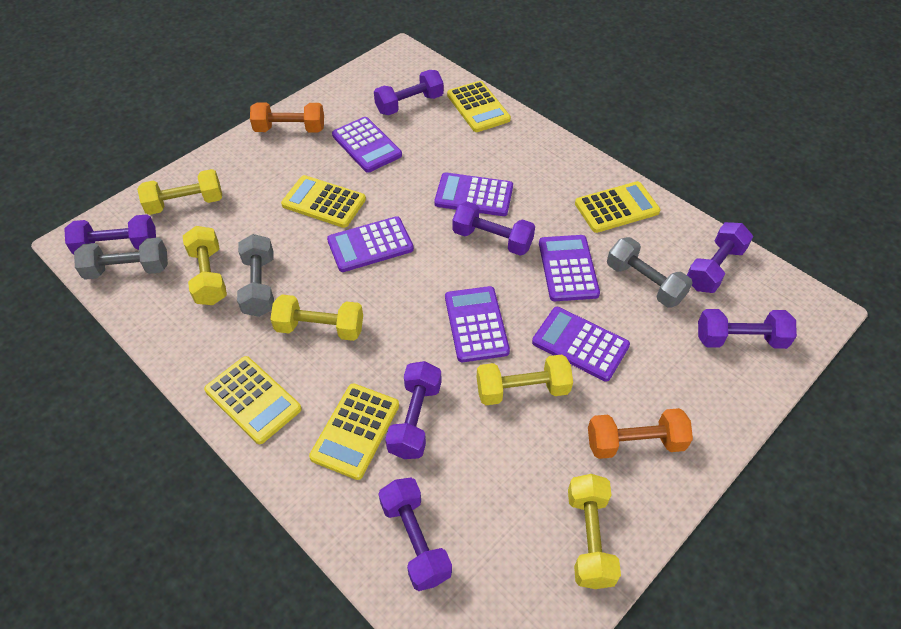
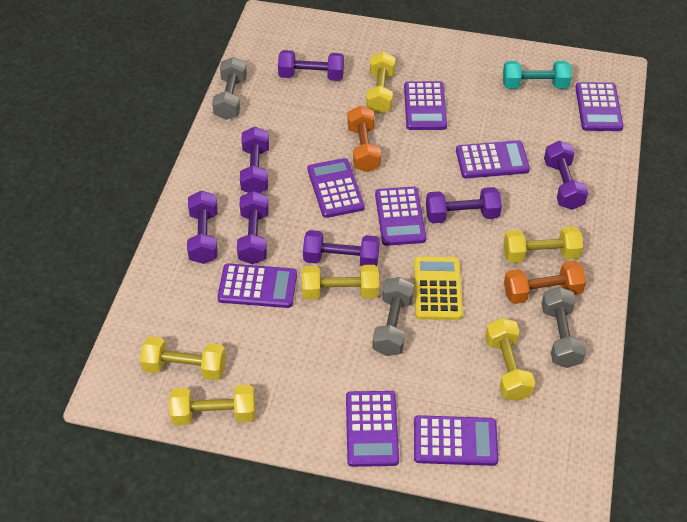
purple calculator: [327,216,414,272] [332,117,402,173] [434,172,513,216] [445,286,510,362] [532,307,630,382] [539,235,600,301] = 6 -> [217,263,297,308] [308,158,365,218] [346,391,399,467] [375,186,426,246] [404,81,447,130] [414,415,498,466] [456,140,530,178] [575,82,624,131] = 8
turquoise dumbbell: none = 0 -> [503,61,572,89] = 1
yellow calculator: [204,356,302,444] [281,175,366,228] [309,383,399,480] [447,81,511,132] [575,181,660,233] = 5 -> [414,257,463,320] = 1
yellow dumbbell: [137,169,222,215] [183,226,227,305] [270,295,363,341] [477,354,573,405] [568,474,621,589] = 5 -> [140,336,226,380] [169,385,255,426] [302,265,379,300] [366,51,395,114] [485,318,535,401] [504,226,583,263] = 6

